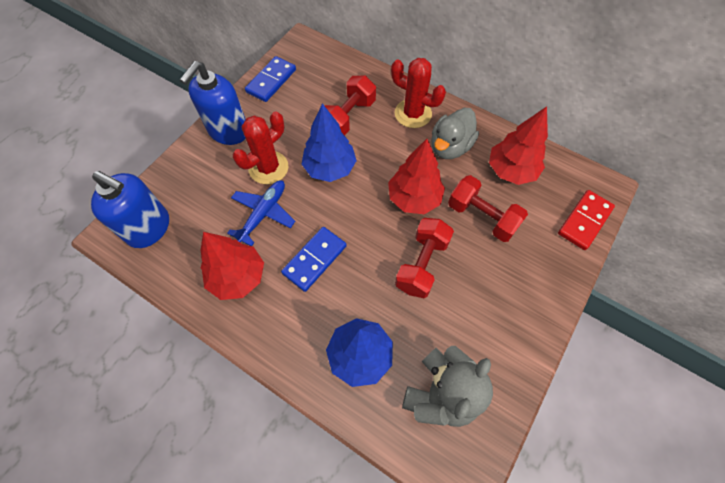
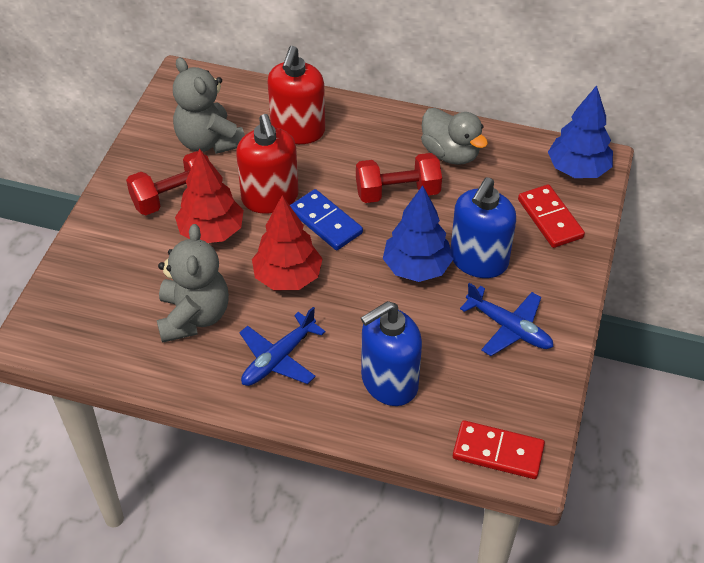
blue domino: [245,56,296,102] [281,227,346,292] = 2 -> [290,189,363,250] = 1
blue plane: [227,180,295,246] = 1 -> [239,307,326,386] [460,283,554,356] = 2
grey teddy bear: [402,346,493,427] = 1 -> [157,224,229,343] [173,57,245,154] = 2
red cactus: [233,111,289,184] [391,58,446,128] = 2 -> none = 0
red domino: [558,190,615,250] = 1 -> [453,420,545,479] [518,184,585,248] = 2
red dumbbell: [325,76,376,136] [395,218,454,298] [448,175,528,242] = 3 -> [126,151,209,215] [356,153,442,203] = 2
red soap dispenser: none = 0 -> [236,114,299,214] [267,46,325,144] = 2
red tree: [201,232,264,300] [388,139,445,214] [489,106,548,185] = 3 -> [175,149,244,243] [252,195,323,290] = 2

